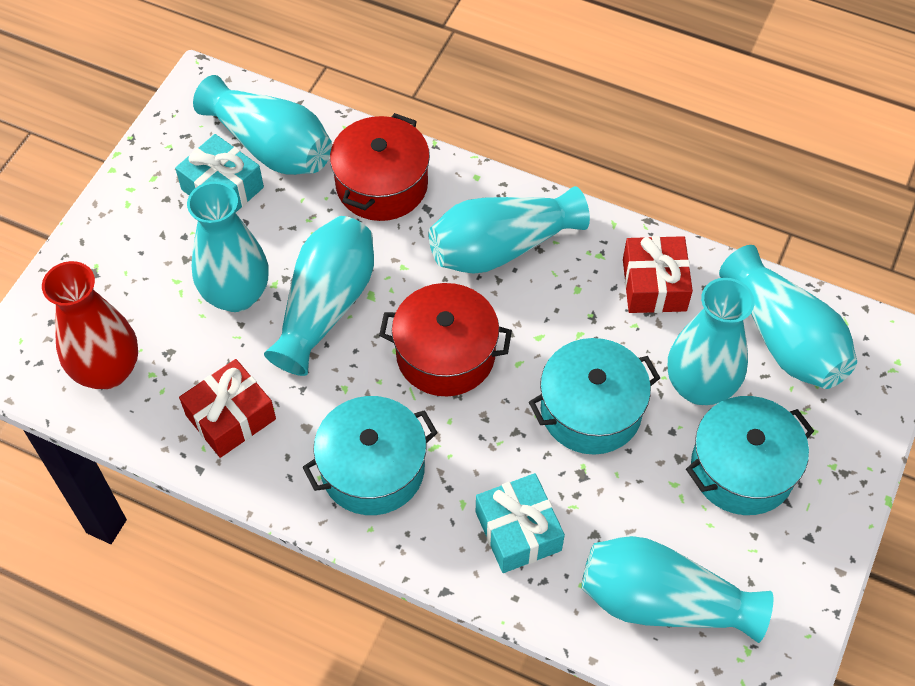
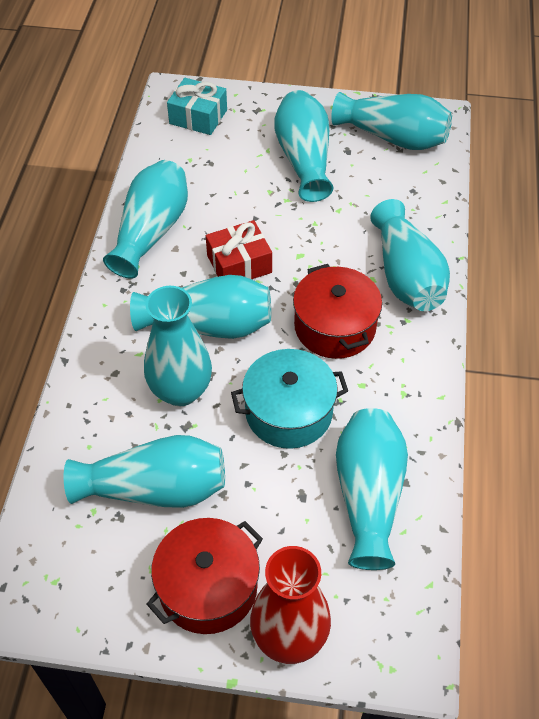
red gift: [179,359,276,458] [623,236,693,313] = 2 -> [206,220,272,279] = 1
turquoise gift: [175,134,264,213] [476,473,565,573] = 2 -> [167,78,227,135] = 1
turquoise pot: [302,396,438,515] [529,338,660,455] [686,396,814,515] = 3 -> [231,349,348,449] = 1
turquoise vase: [187,182,269,312] [193,75,332,175] [264,216,374,376] [429,186,590,274] [581,536,773,643] [668,278,754,405] [719,245,857,389] = 7 -> [64,435,225,508] [103,160,188,279] [130,275,271,339] [144,286,212,406] [275,90,333,202] [331,92,452,150] [336,408,408,570] [370,199,450,311] = 8

